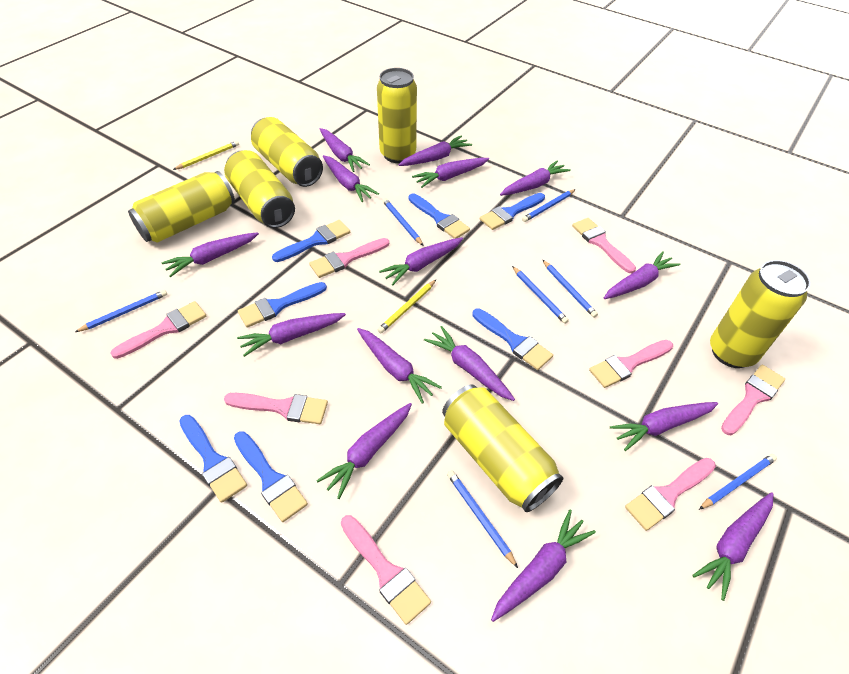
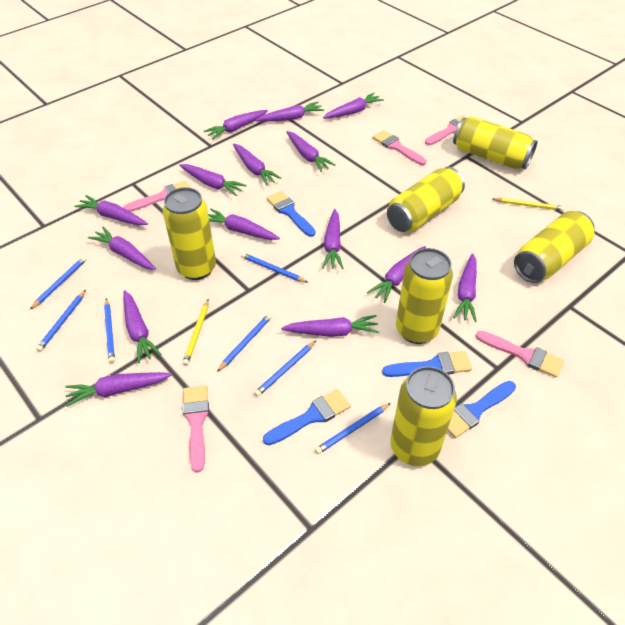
blue brush: [179,415,247,503] [234,431,308,522] [238,282,327,327] [272,220,350,262] [408,193,470,239] [472,308,553,370] [480,193,545,230] = 7 -> [263,389,351,445] [267,191,316,237] [382,351,472,377] [447,381,516,438] = 4
pink brush: [110,301,206,359] [224,393,328,424] [309,238,389,278] [341,515,431,625] [572,218,636,273] [589,340,673,388] [625,458,716,531] [721,365,785,435] = 8 -> [123,180,191,212] [183,385,209,473] [373,130,426,165] [425,115,468,145] [476,331,564,377] = 5

